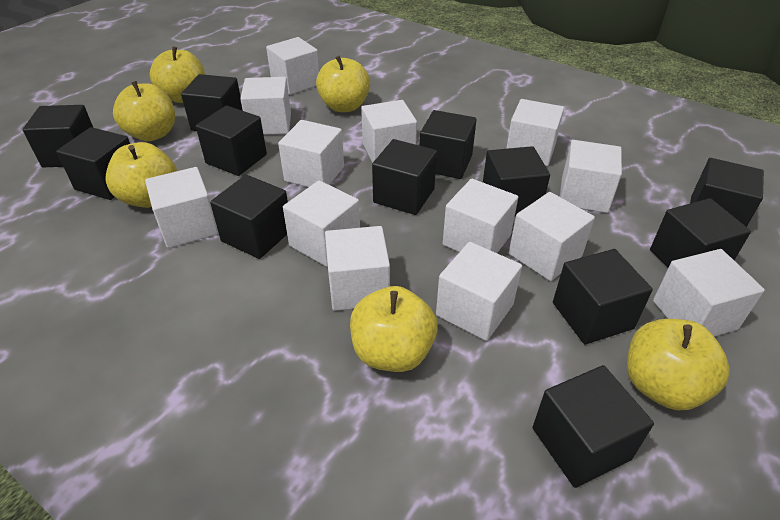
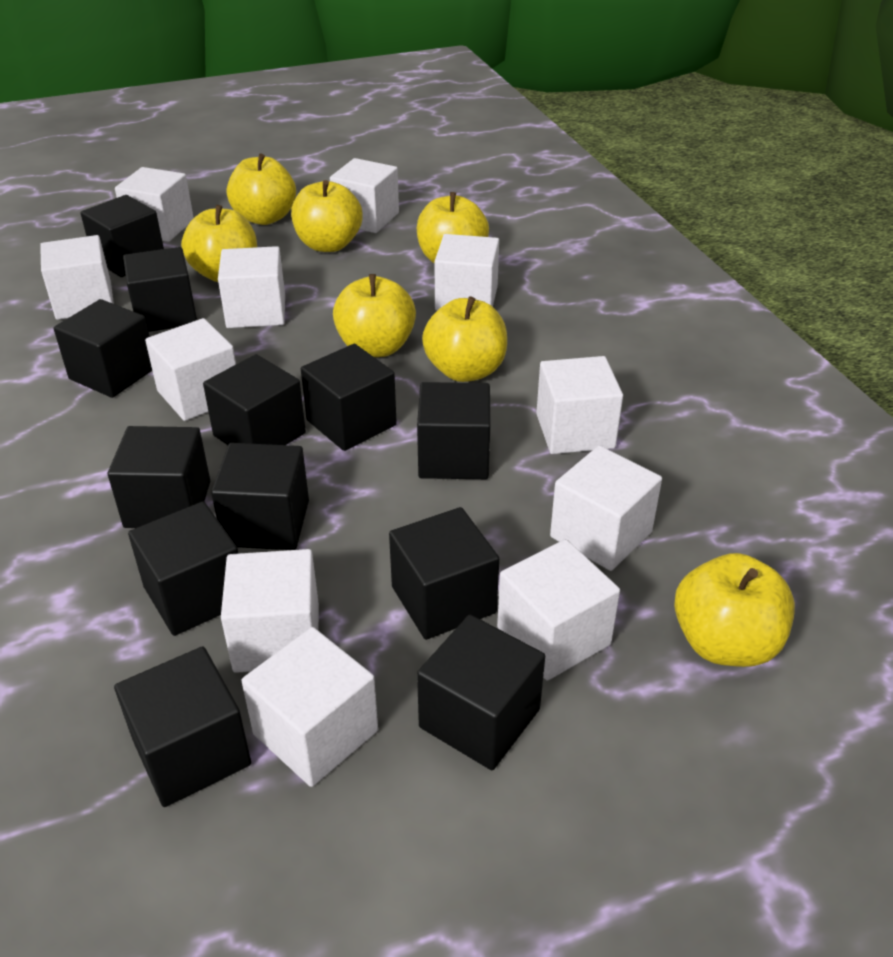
white cube: [145,167,218,248] [240,77,291,135] [266,37,319,95] [278,120,344,187] [283,180,360,267] [325,226,390,311] [361,100,417,163] [436,242,522,341] [443,179,518,253] [506,99,564,166] [509,192,595,281] [560,140,622,213] [653,249,765,337] = 13 -> [40,235,114,320] [115,167,194,242] [145,318,236,421] [218,246,285,328] [221,549,319,673] [241,627,378,787] [330,158,399,233] [434,234,499,311] [497,539,620,681] [536,356,623,454] [550,446,662,571] = 11
yellow apple: [105,142,177,208] [113,81,175,141] [150,46,205,103] [316,56,370,112] [350,286,438,372] [627,319,730,410] = 6 -> [181,205,257,282] [227,154,296,225] [291,180,362,252] [333,274,416,357] [417,192,489,263] [422,296,507,382] [674,553,795,667] = 7

